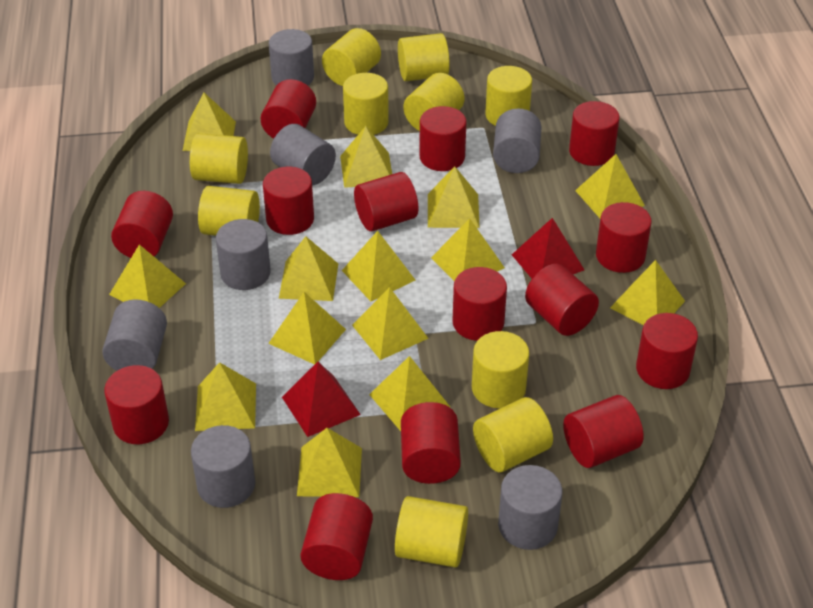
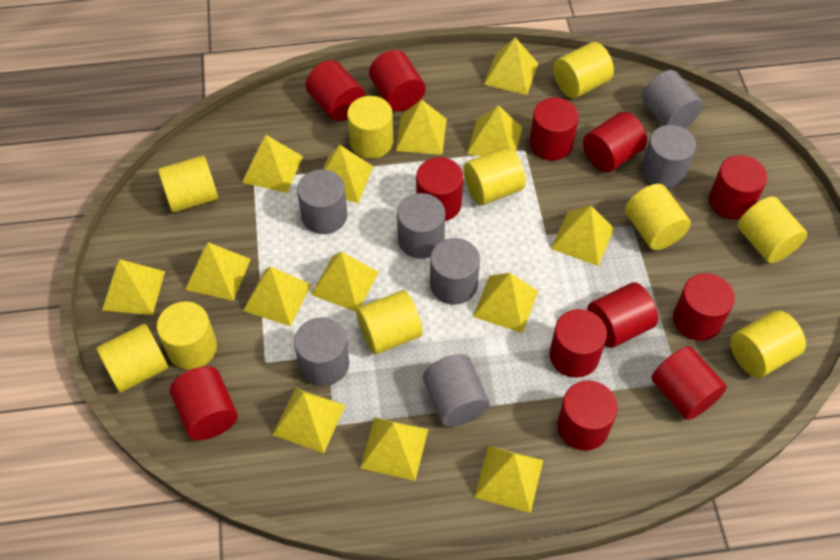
red cylinder: [104,365,169,444] [111,191,173,258] [260,79,316,138] [263,167,314,235] [300,493,373,580] [354,172,418,231] [401,402,461,484] [419,106,466,171] [453,267,507,341] [525,264,599,336] [563,395,643,468] [569,101,620,166] [596,202,652,273] [636,313,698,389] = 14 -> [170,366,238,440] [306,60,365,121] [369,50,425,111] [416,157,463,221] [530,98,579,161] [550,309,607,378] [557,381,618,450] [583,112,647,172] [587,282,658,348] [651,346,727,420] [673,273,735,341] [709,155,767,220] = 12
red pyramid: [282,362,361,437] [512,218,584,278] = 2 -> none = 0

